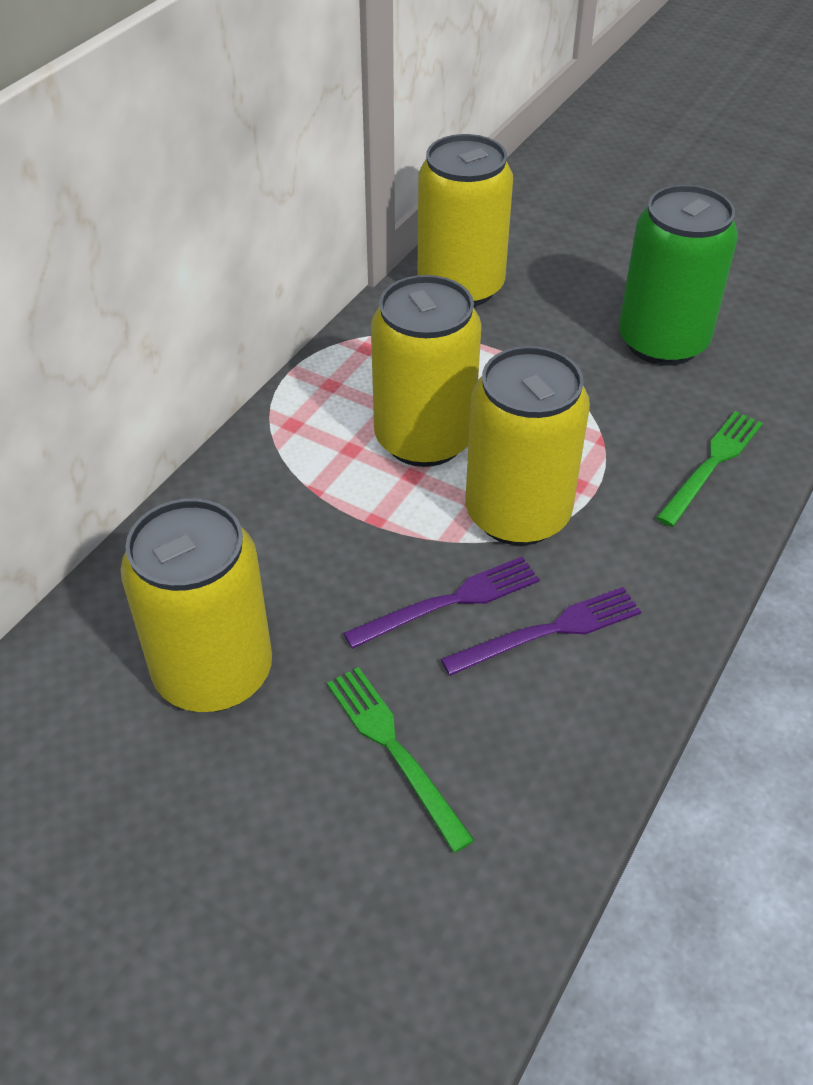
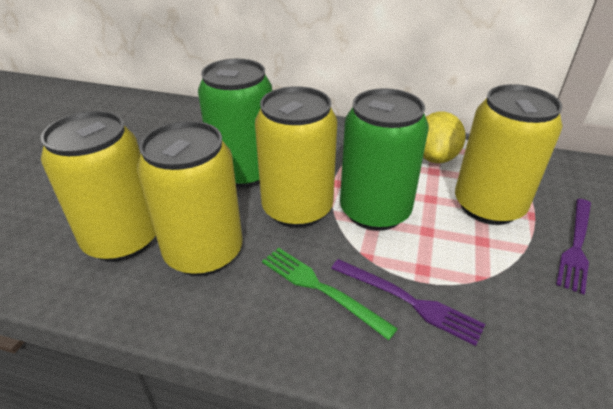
green can: [619,185,738,365] = 1 -> [198,59,272,188] [340,88,429,231] = 2
green fork: [327,667,475,853] [656,411,763,527] = 2 -> [262,248,398,340] = 1
yellow lemon: none = 0 -> [423,112,466,163] = 1

